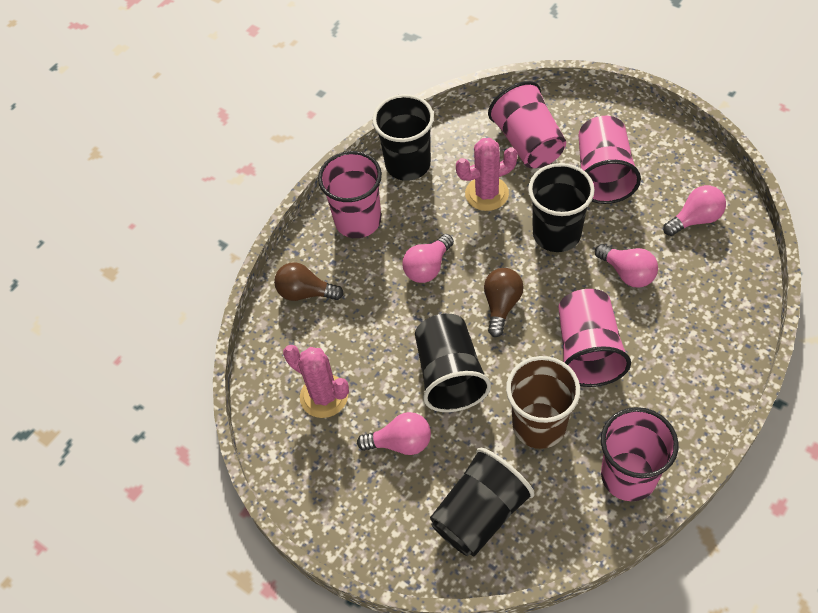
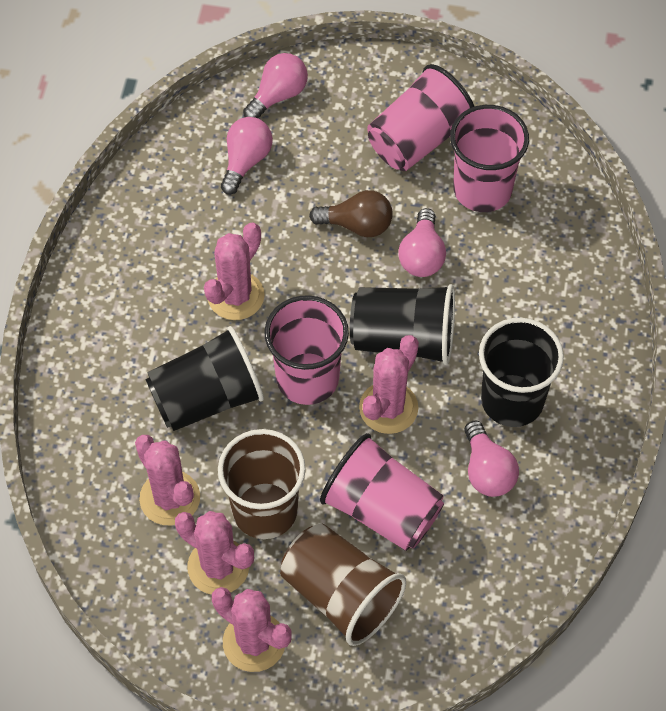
black cup: [372,94,434,181] [415,314,491,412] [430,448,534,556] [528,163,595,252] = 4 -> [145,326,264,431] [350,284,455,365] [479,318,564,427] = 3
brown cup: [506,356,580,449] = 1 -> [218,429,306,539] [280,523,406,646] = 2
brown light bulb: [274,262,344,301] [484,268,524,337] = 2 -> [309,190,393,237] = 1
pink cactus: [283,345,349,418] [456,138,518,211] = 2 -> [135,435,200,525] [175,511,254,594] [204,223,265,320] [212,587,291,672] [359,335,419,434] = 5
pink cup: [318,151,382,238] [488,81,566,168] [558,289,631,387] [579,116,641,204] [601,407,679,501] = 5 -> [264,295,349,405] [320,433,444,551] [367,64,475,171] [450,105,529,212] = 4

